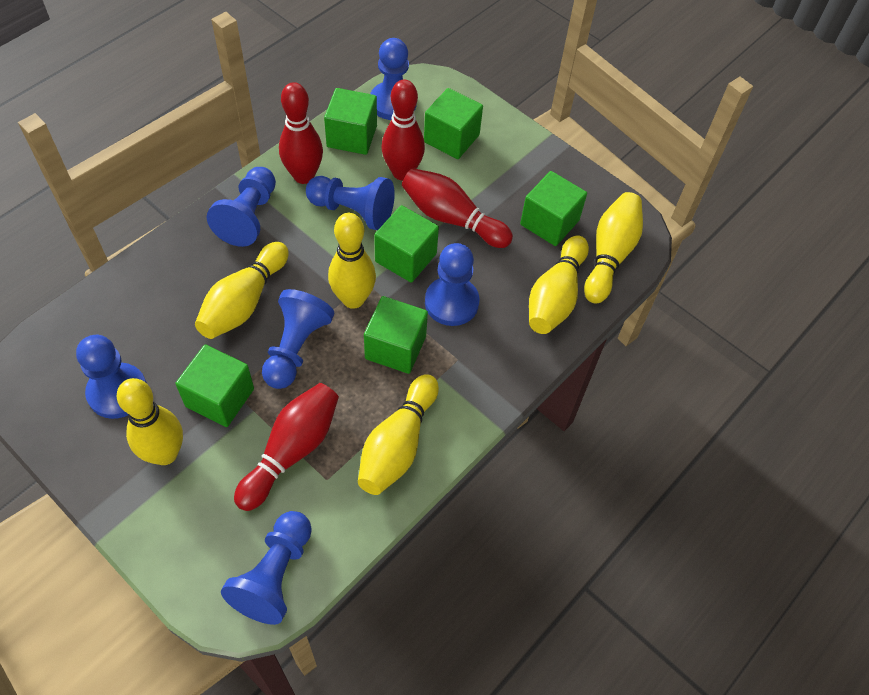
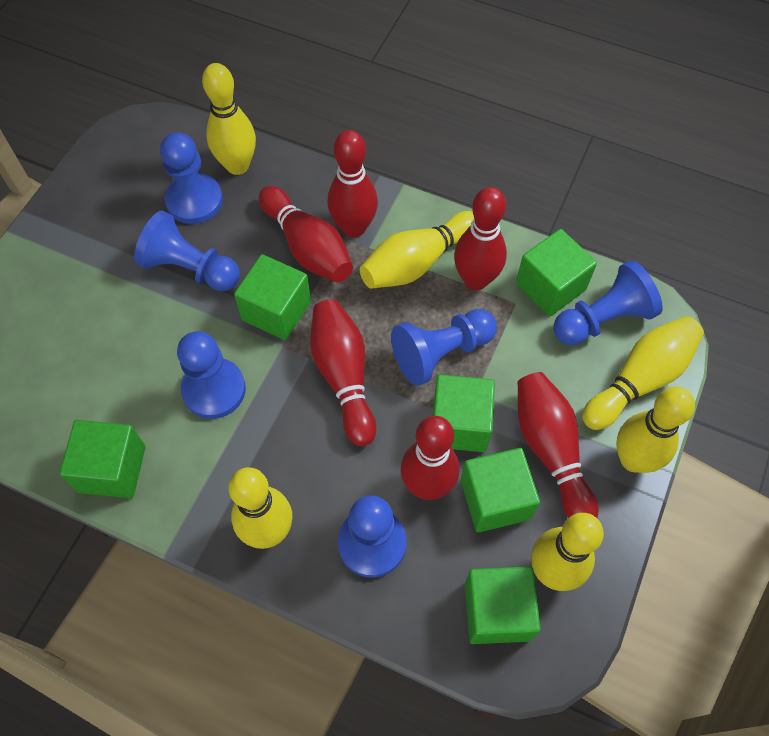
blue pawn: [76,335,147,419] [207,167,276,247] [221,511,312,625] [262,289,335,389] [306,176,395,230] [370,38,417,120] [425,243,479,326] = 7 -> [134,210,240,291] [160,132,223,224] [177,331,246,419] [338,495,407,578] [391,309,497,386] [554,260,663,345] = 6
red bowling pin: [234,383,339,511] [279,82,323,184] [381,80,425,180] [402,168,513,248] = 4 -> [259,186,353,282] [310,299,376,446] [327,130,378,238] [401,416,459,500] [454,187,507,290] [518,372,598,518] = 6

